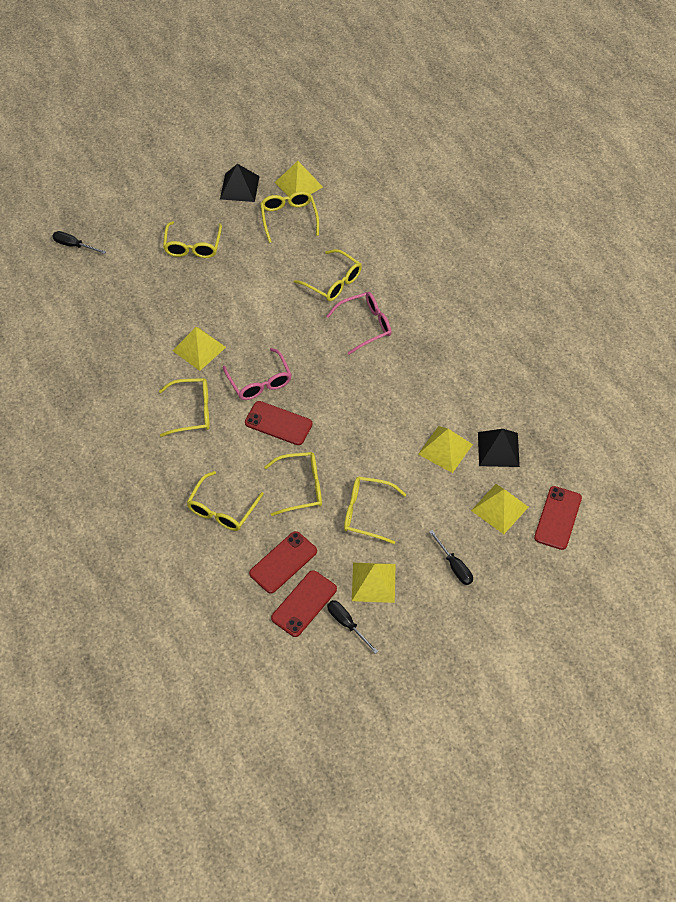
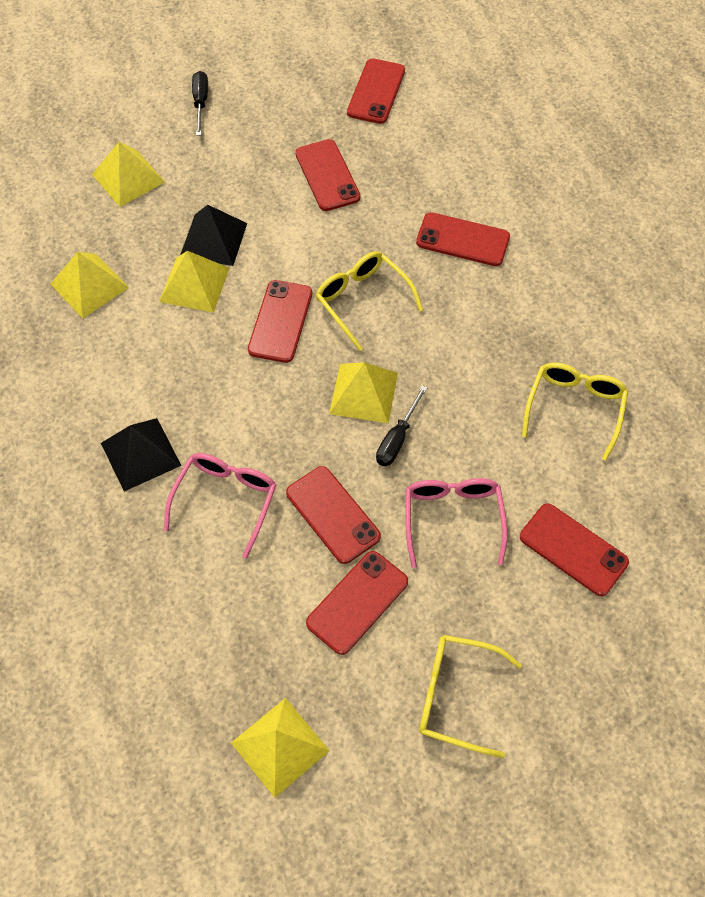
black screwdriver: [52,231,106,254] [327,600,378,654] [429,530,473,585] = 3 -> [192,71,208,136] [376,385,427,466] = 2
red phone: [245,401,313,445] [249,531,317,593] [271,570,337,637] [534,486,582,550] = 4 -> [248,280,312,363] [286,466,381,564] [295,139,361,211] [306,551,408,655] [347,58,405,124] [416,212,510,266] [520,503,629,596] = 7
yellow glasses: [159,378,210,437] [163,221,222,258] [186,471,264,531] [260,191,319,243] [264,452,322,516] [294,249,362,301] [344,477,406,544] = 7 -> [316,251,423,351] [419,635,522,758] [522,362,628,461] = 3

